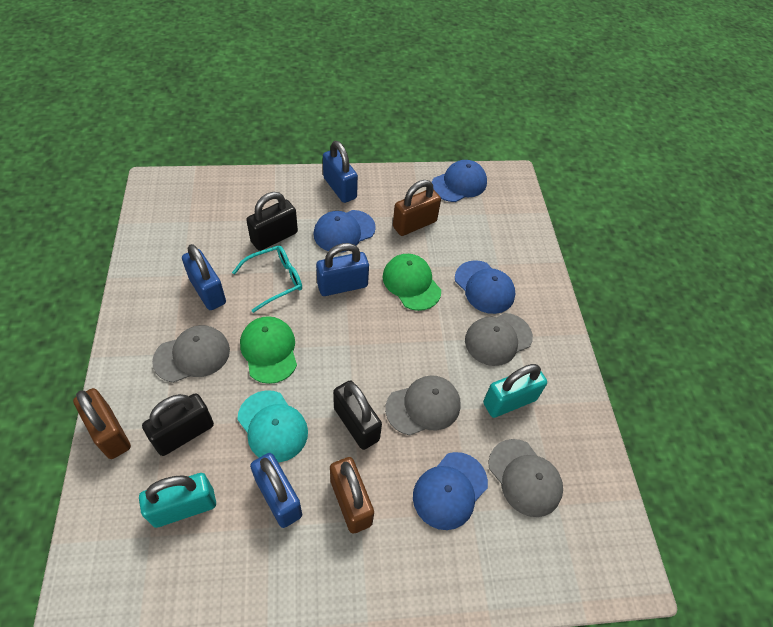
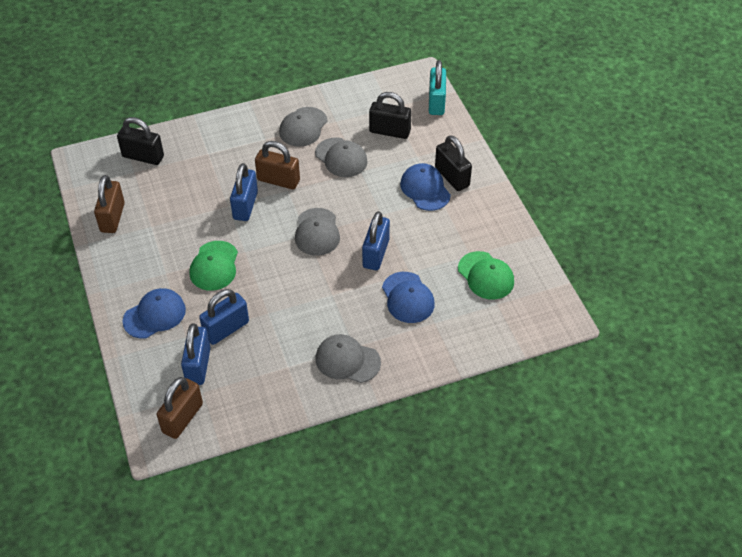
blue cap: [314,210,376,253] [413,452,488,530] [432,160,487,202] [455,260,516,314] = 4 -> [122,288,186,339] [382,272,435,323] [400,163,451,211] = 3
turquoise cap: [237,390,308,463] = 1 -> none = 0
turquoise glasses: [232,245,302,313] = 1 -> none = 0
turquoise padlock: [139,473,216,528] [483,364,547,418] = 2 -> [429,60,446,115] = 1

